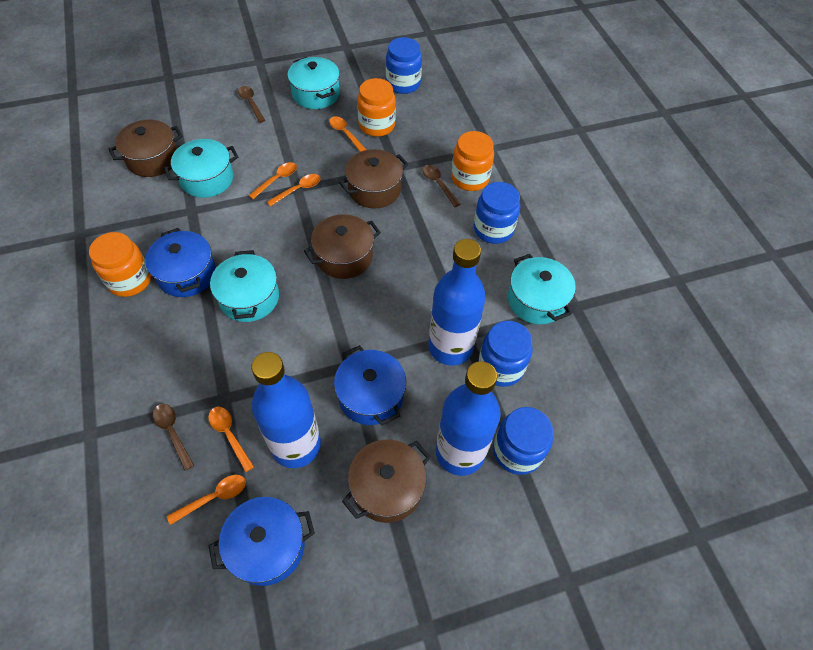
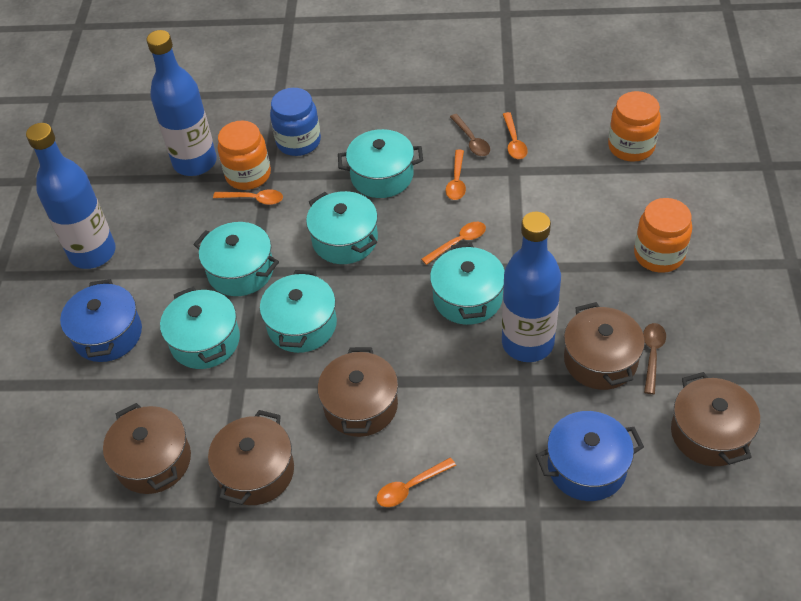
blue jar: [386,37,422,94] [474,182,520,244] [478,321,533,387] [493,407,553,475] = 4 -> [270,88,321,156] = 1
blue pot: [145,228,216,297] [209,497,315,586] [334,345,406,425] = 3 -> [60,279,142,362] [536,411,644,501] = 2
brown pot: [109,120,182,177] [304,214,381,279] [339,149,408,208] [342,439,431,523] = 4 -> [103,403,191,494] [208,410,294,505] [317,347,398,437] [564,302,645,390] [671,372,760,466] = 5
brown spoon: [153,404,194,471] [238,86,265,123] [422,165,460,207] = 3 -> [450,114,490,156] [643,323,666,394] = 2
turquoise pot: [164,139,238,198] [210,250,279,322] [287,57,340,109] [508,254,576,324] = 4 -> [160,287,240,369] [193,222,279,296] [260,270,337,353] [306,191,378,264] [338,129,423,198] [430,243,505,325] = 6

